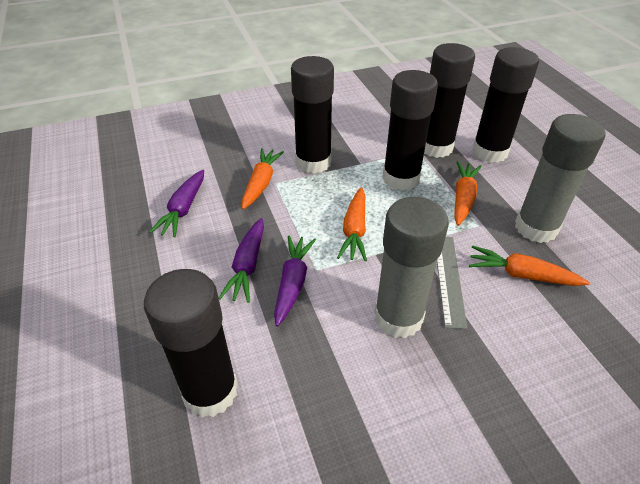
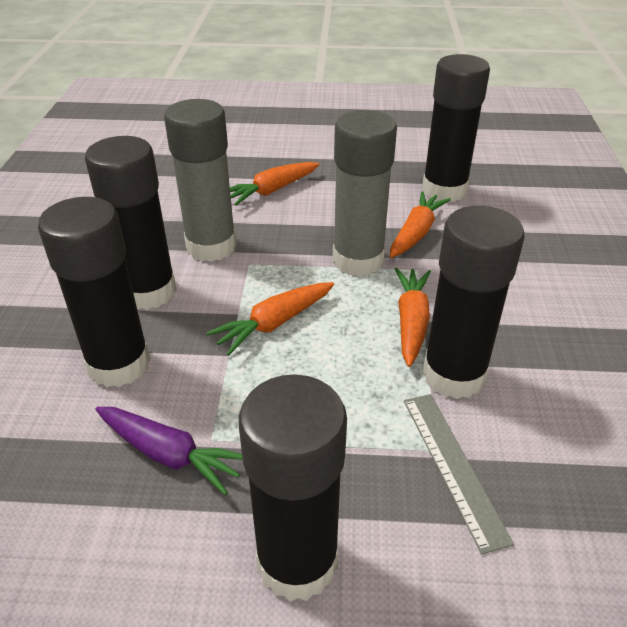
purple carrot: [149,170,204,237] [219,218,264,303] [274,235,316,327] = 3 -> [95,407,243,495] = 1

